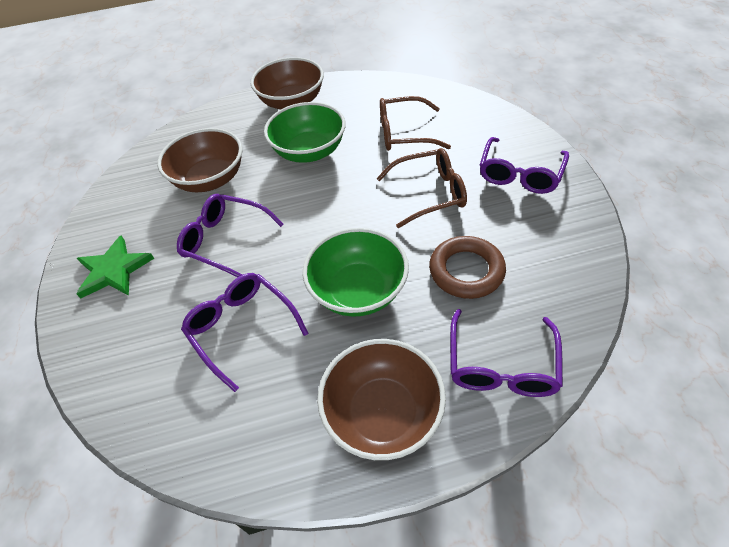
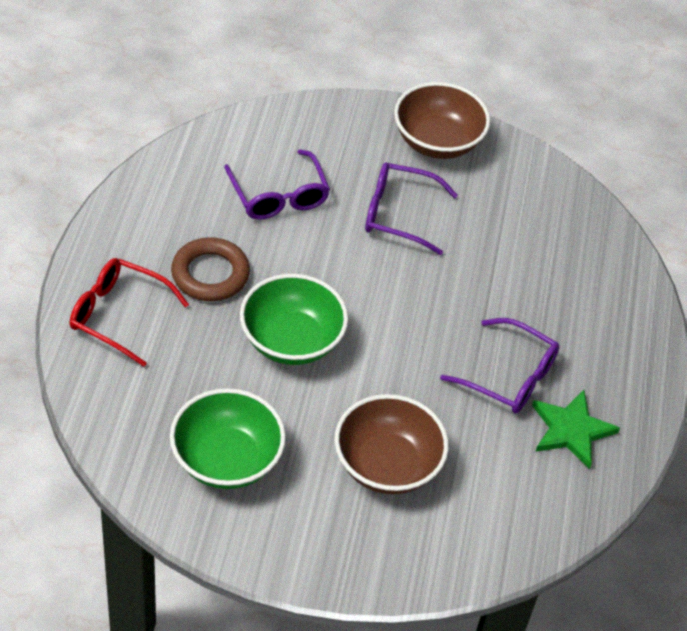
brown bowl: [157,128,243,192] [250,57,324,109] [317,339,446,460] = 3 -> [335,394,449,494] [394,82,490,159] = 2
brown glasses: [376,148,467,228] [380,96,451,151] = 2 -> none = 0
purple glasses: [177,194,284,277] [181,273,309,392] [450,309,563,397] [480,137,569,194] = 4 -> [224,149,330,220] [365,162,458,255] [440,318,559,413] = 3
red glasses: none = 0 -> [70,258,189,367] = 1

